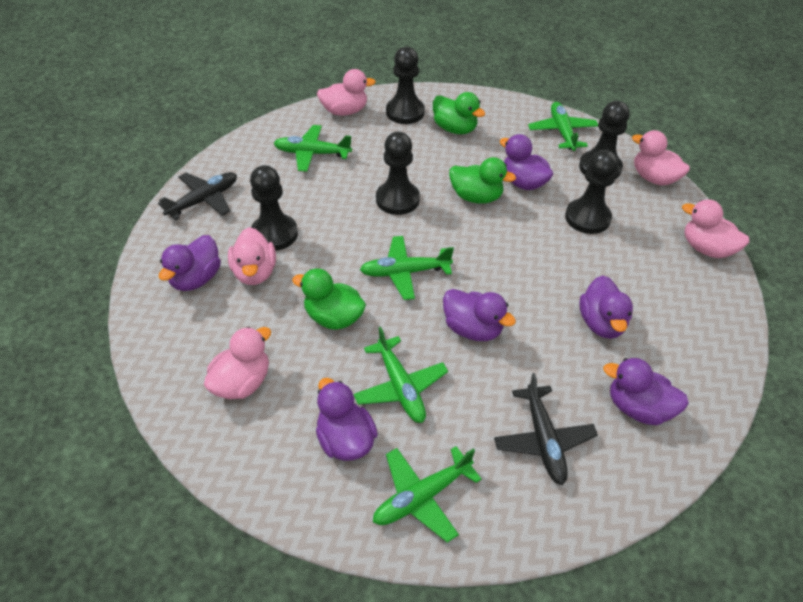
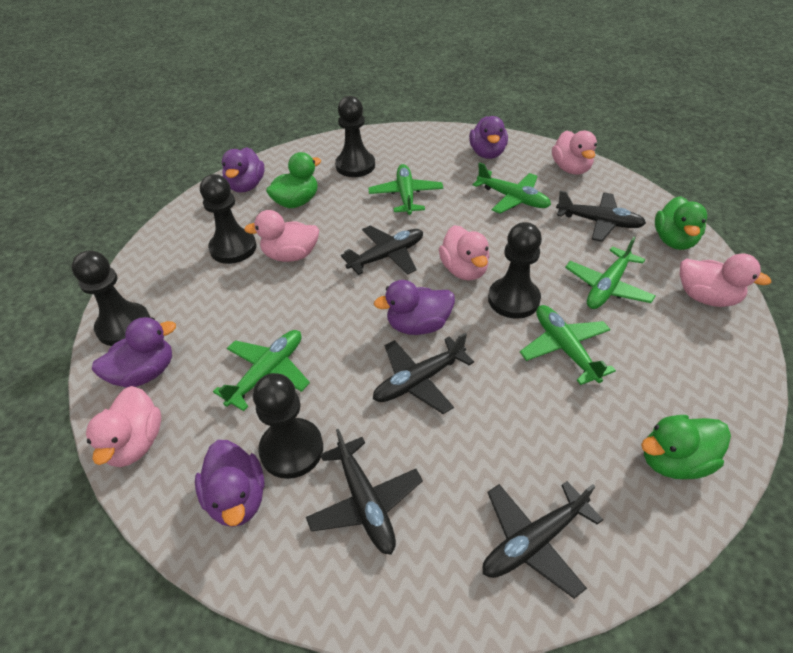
black plane: [158,172,237,220] [494,373,598,485] = 2 -> [306,429,423,555] [341,226,423,275] [373,333,474,414] [482,481,603,599] [556,190,646,242] = 5
purple duck: [159,235,221,291] [316,378,378,461] [443,289,516,341] [500,134,553,190] [579,276,633,339] [603,358,689,425] = 6 -> [92,317,176,388] [195,440,264,527] [222,147,265,193] [374,280,455,335] [469,116,508,159] = 5

